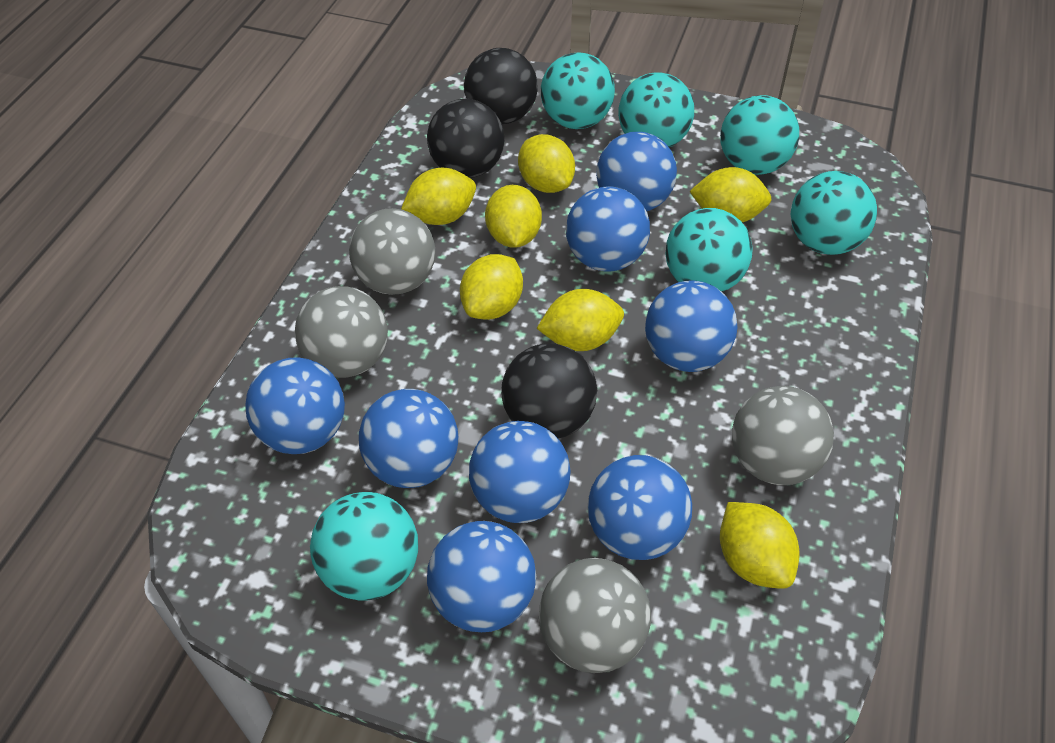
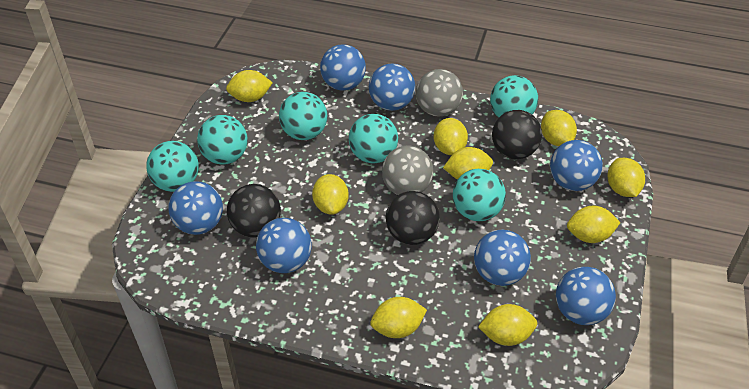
blue ball: [245,357,345,454] [359,389,458,488] [427,521,536,632] [469,421,571,523] [566,186,650,272] [588,455,692,560] [596,132,677,211] [645,281,738,372] = 8 -> [169,181,223,235] [256,218,312,273] [320,44,366,91] [369,63,415,111] [474,229,531,286] [550,140,602,191] [556,267,616,325] = 7
grey ball: [295,286,388,378] [349,208,436,295] [539,558,651,673] [732,386,834,485] = 4 -> [382,146,433,195] [416,69,463,117] = 2
yellow lemon: [401,168,476,225] [460,254,523,320] [485,185,542,248] [518,134,575,193] [537,289,624,351] [690,167,772,222] [720,502,799,589] = 7 -> [226,70,273,102] [312,174,349,215] [370,297,427,338] [433,118,468,155] [443,147,493,180] [478,304,537,346] [541,110,577,146] [567,206,621,243] [607,158,645,197] = 9

